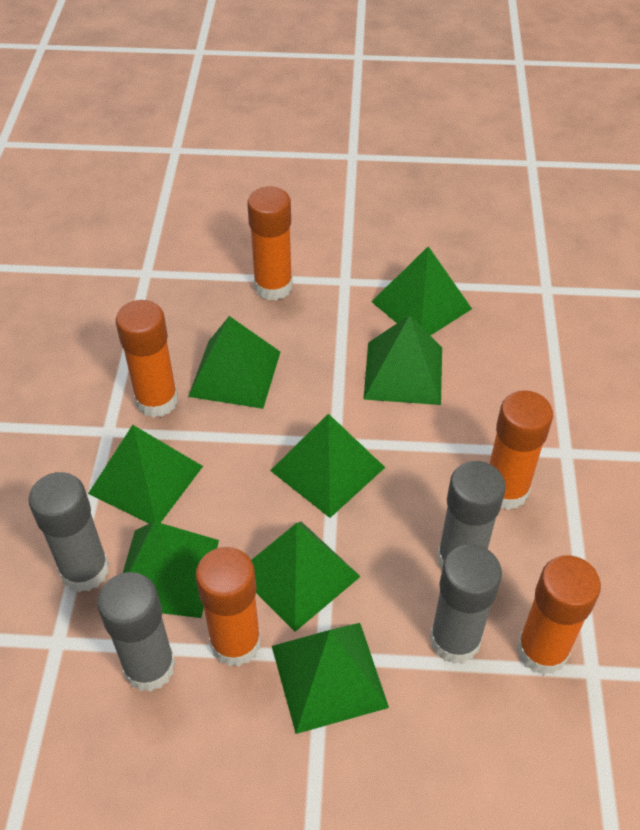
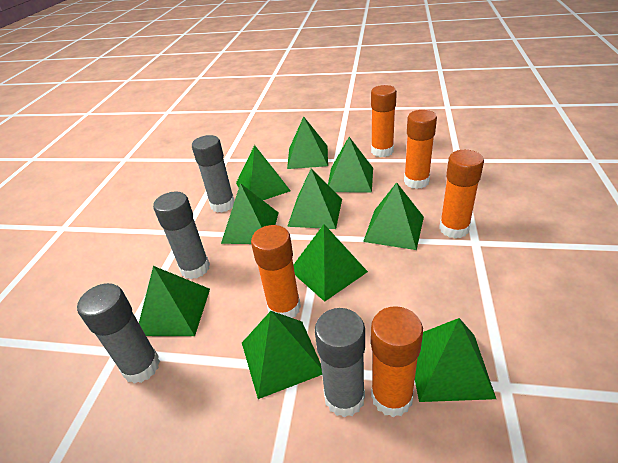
green pyramid: [88,425,203,524] [123,521,219,618] [188,316,280,409] [251,521,361,632] [270,414,385,518] [272,623,389,734] [363,315,442,405] [371,246,472,336] = 8 -> [139,266,210,336] [221,183,279,244] [236,145,290,200] [242,311,322,399] [287,117,328,169] [287,168,342,229] [293,224,368,302] [328,137,373,193] [363,182,424,250] [415,318,496,402] = 10

